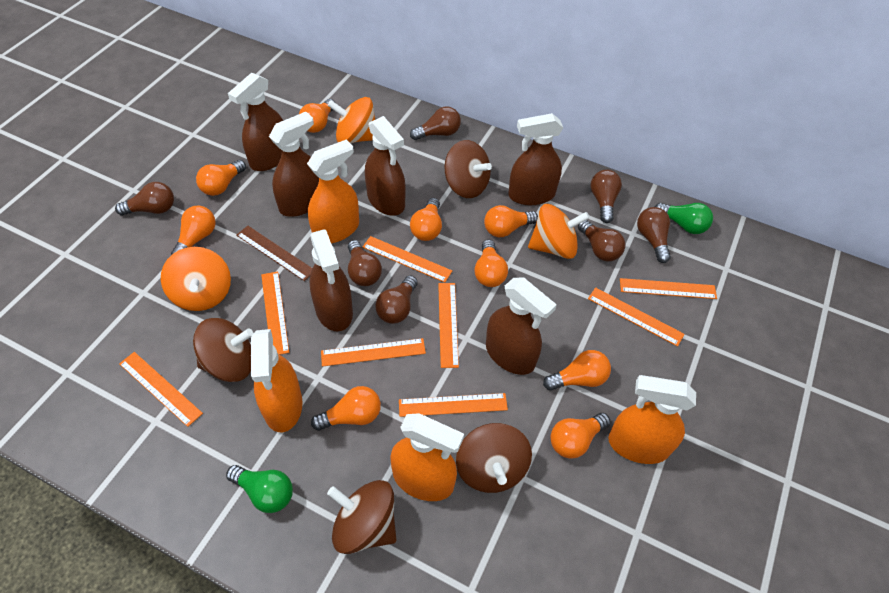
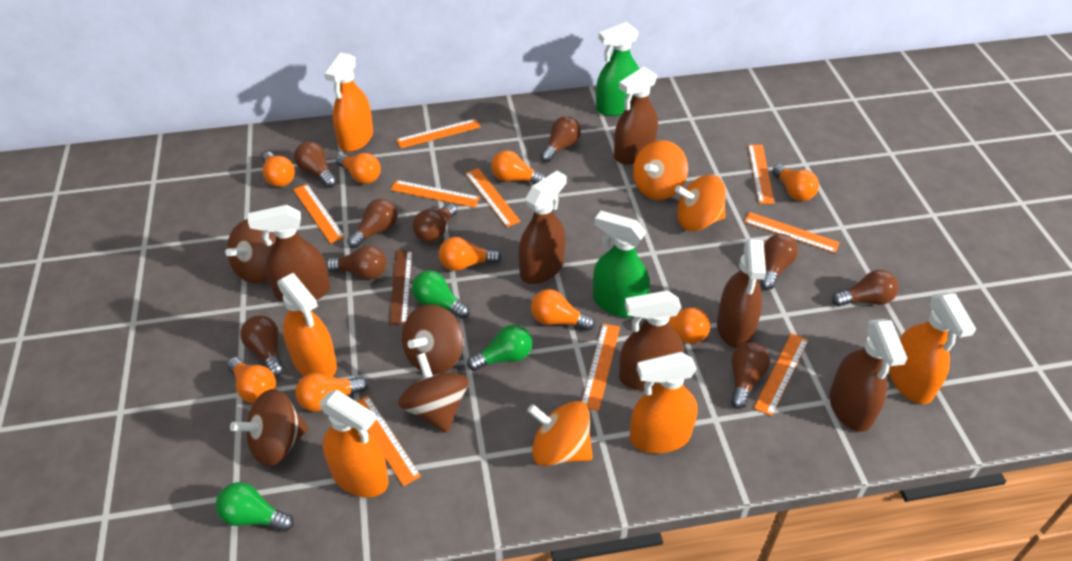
brown light bulb: [115,182,174,216] [348,240,382,286] [375,275,418,324] [410,106,461,140] [578,220,625,261] [591,170,622,223] [637,207,671,263] = 7 -> [240,315,284,377] [294,141,337,187] [326,245,387,280] [347,198,398,248] [413,203,457,242] [540,116,581,162] [731,343,770,409] [761,234,798,290] [832,270,899,307] = 9
green light bulb: [226,465,293,513] [655,203,713,234] = 2 -> [216,482,294,532] [412,271,469,319] [467,325,532,371] = 3
green spray bottle: none = 0 -> [593,211,650,318] [596,22,639,116] = 2
orange ruler: [119,352,203,427] [261,272,289,355] [321,338,426,367] [363,236,452,283] [399,393,508,417] [438,283,459,368] [588,287,685,347] [620,278,717,299] = 8 -> [293,184,345,244] [356,395,421,486] [390,180,480,208] [396,119,480,149] [465,168,521,227] [582,323,620,411] [744,212,840,253] [748,145,775,204] [754,333,808,416] = 9
orange spray bottle: [251,329,303,432] [307,139,359,243] [390,413,464,501] [608,375,696,464] = 4 -> [277,273,337,377] [319,390,389,497] [324,52,373,152] [630,352,698,453] [889,292,976,404] = 5

